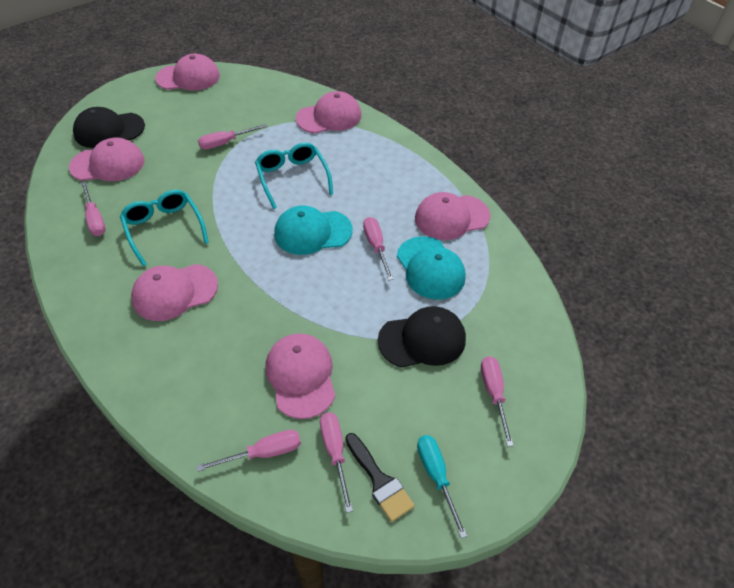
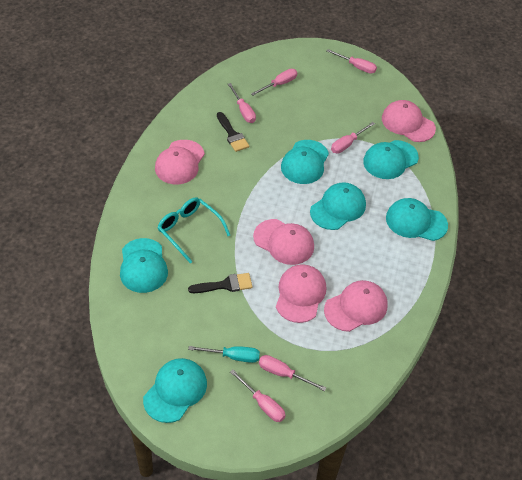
black brush: [345,433,415,522] = 1 -> [188,273,253,293] [217,112,249,152] = 2
black cap: [73,107,145,148] [378,306,466,368] = 2 -> none = 0
pink cap: [69,138,144,181] [131,264,218,321] [155,53,220,91] [266,333,335,419] [296,91,361,134] [415,192,490,240] = 6 -> [155,140,205,184] [253,219,314,265] [276,264,326,323] [324,280,388,332] [382,100,436,142] = 5
turquoise cap: [274,205,353,255] [397,236,466,300] = 2 -> [120,238,168,293] [143,358,207,423] [281,140,329,184] [310,182,366,230] [363,140,419,179] [386,198,448,241] = 6
turquoise glasses: [120,190,209,266] [255,142,333,209] = 2 -> [157,197,230,264] = 1

